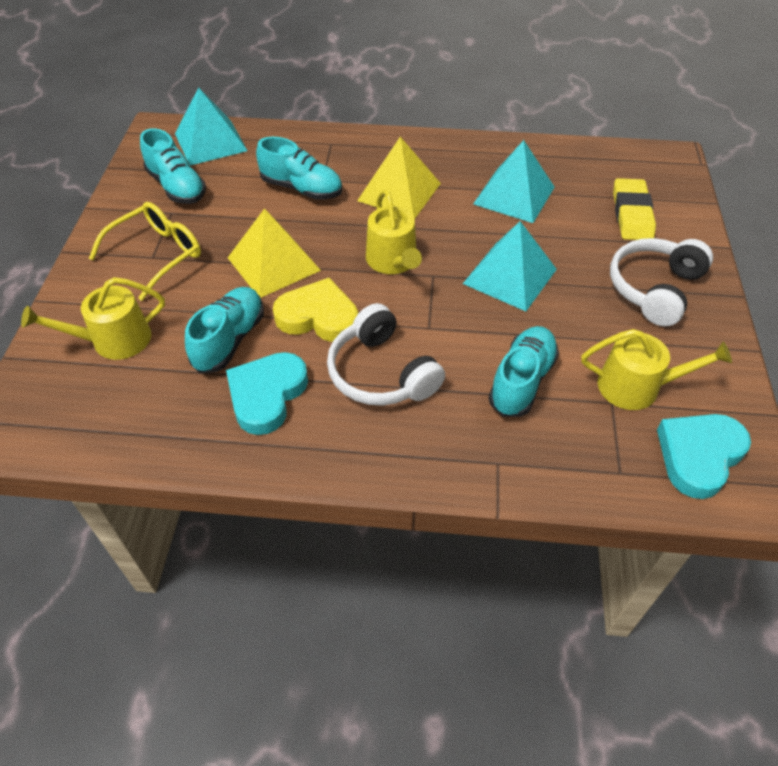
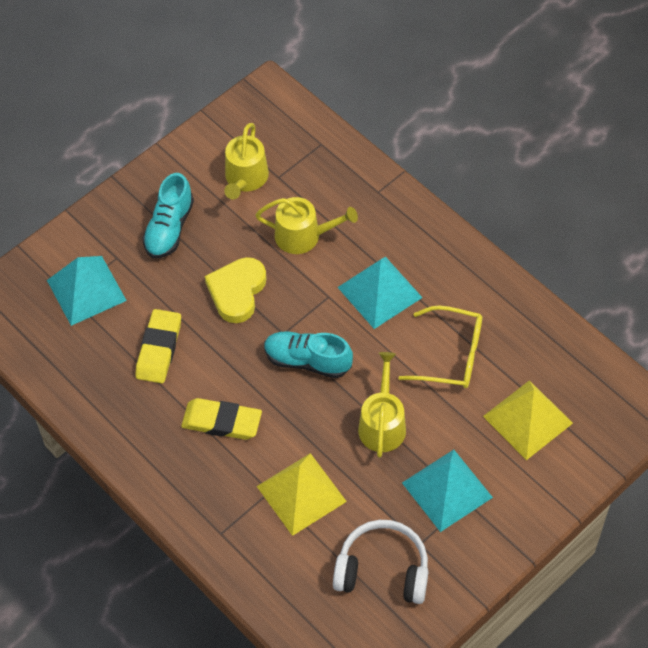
turquoise heart: [226,352,308,435] [657,414,751,499] = 2 -> none = 0
turquoise shoe: [140,128,206,204] [185,287,264,373] [256,137,342,200] [488,326,559,417] = 4 -> [142,173,194,258] [264,331,353,378] = 2
white headphones: [327,303,445,406] [610,238,713,326] = 2 -> [333,520,428,604] = 1
yellow eraser: [613,178,656,240] = 1 -> [135,309,181,383] [181,398,262,440] = 2

